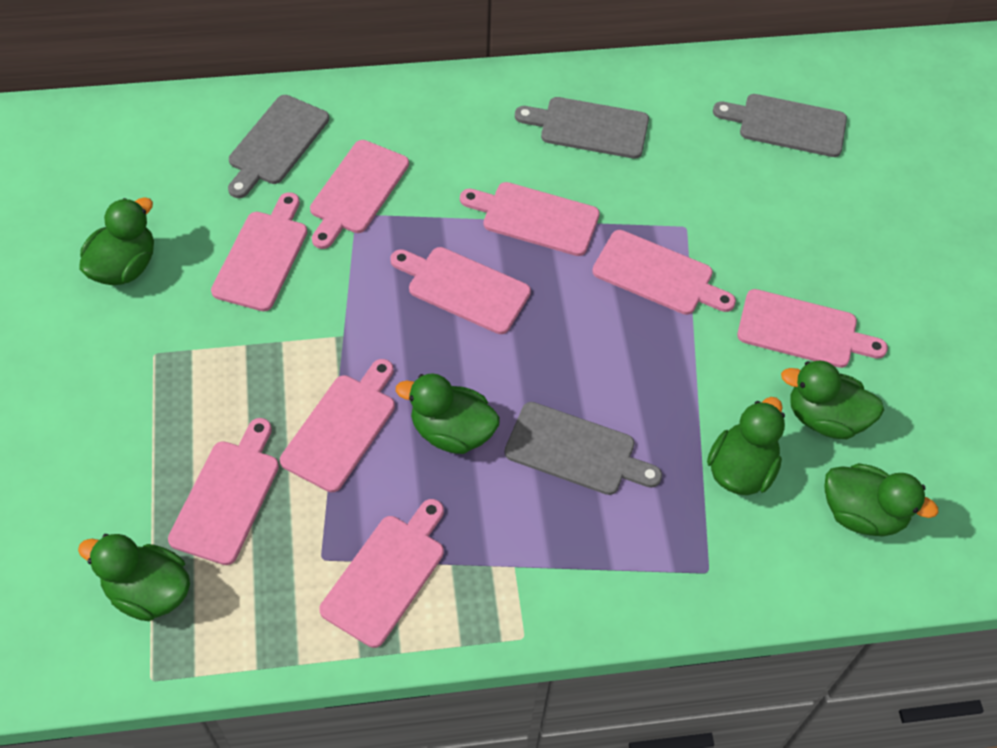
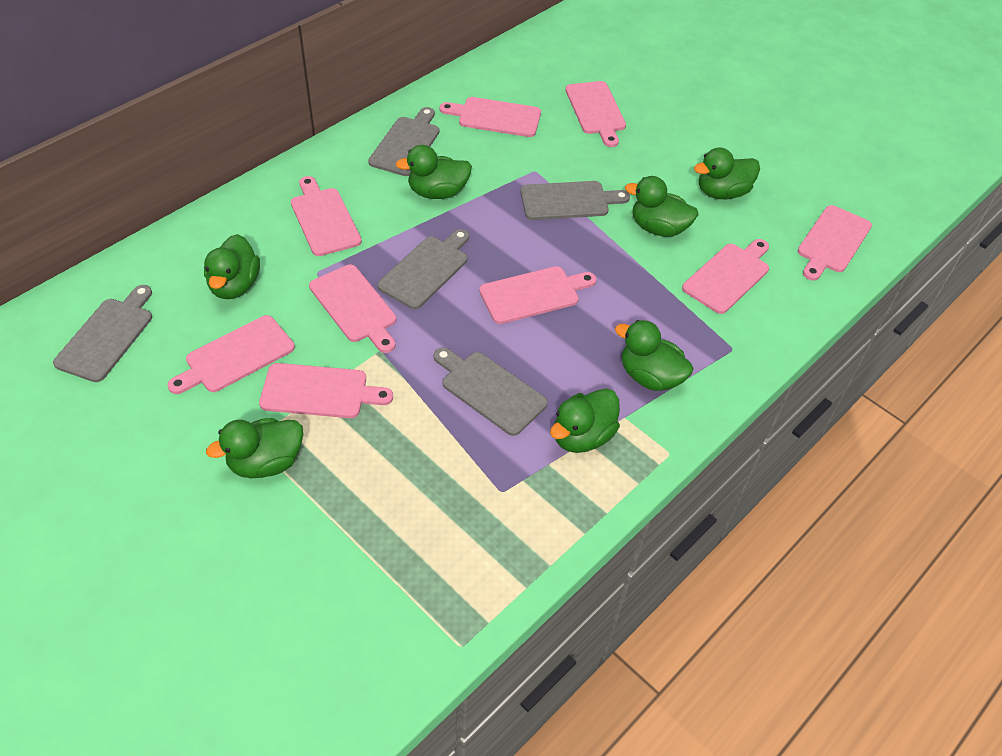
green duck: [78,534,190,621] [79,197,154,285] [396,373,500,454] [707,397,785,495] [781,360,884,439] [825,463,939,536] = 6 -> [204,234,260,299] [206,418,303,478] [395,145,472,199] [550,388,620,453] [615,320,693,391] [625,176,698,237] [694,147,760,199] = 7
grey cutting board: [228,95,329,198] [504,402,662,495] [515,97,649,159] [713,94,847,157] = 4 -> [53,285,152,382] [368,107,439,176] [377,229,469,309] [434,347,548,436] [520,181,630,220] = 5

